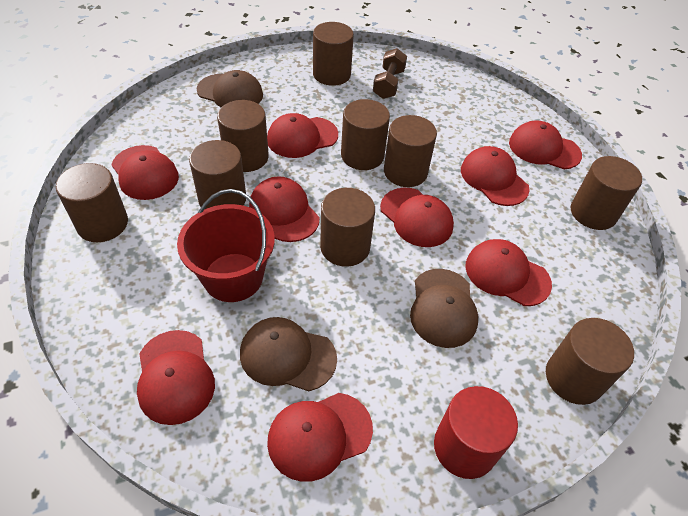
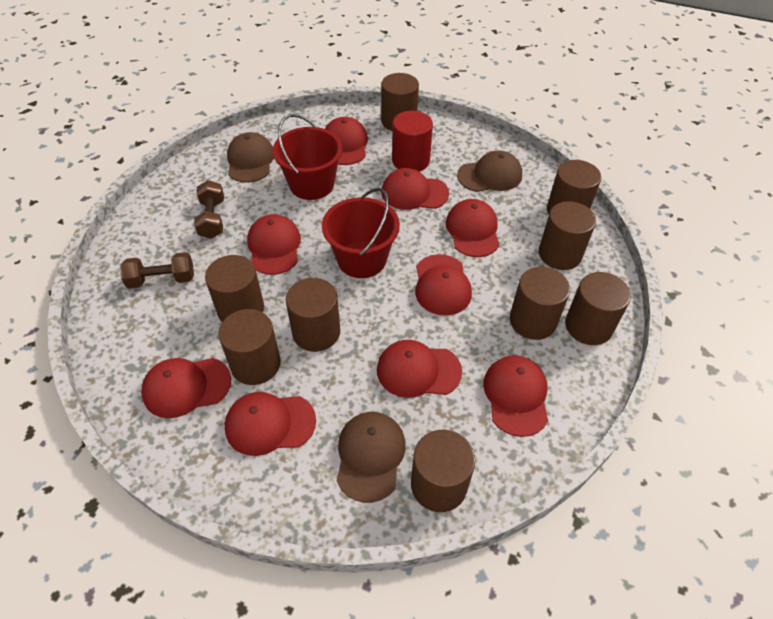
brown dumbbell: [373,48,407,99] = 1 -> [120,252,194,289] [194,180,224,239] = 2
red bucket: [177,189,275,302] = 1 -> [273,114,343,200] [322,188,400,278] = 2

